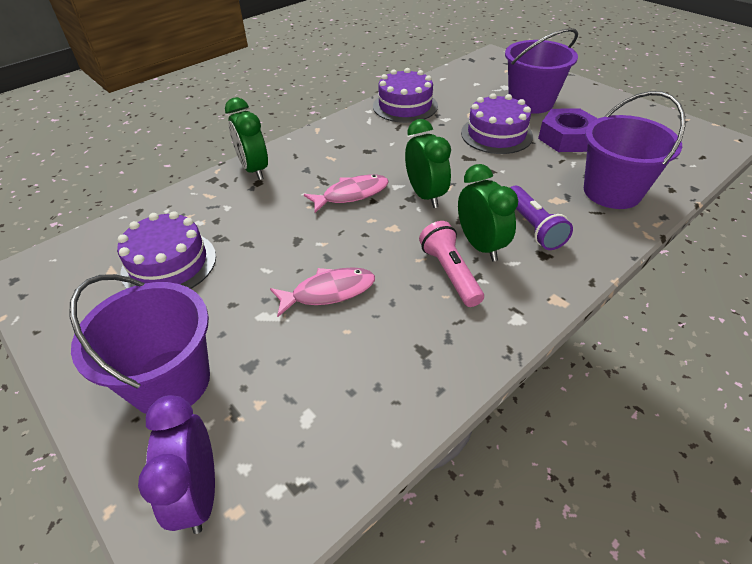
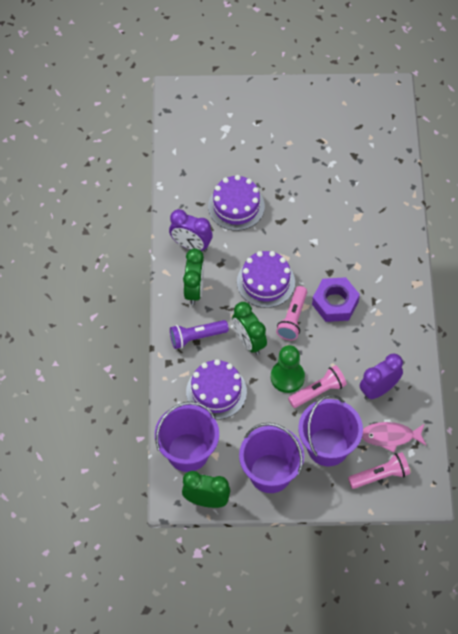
green pawn: none = 0 -> [271,345,305,393] = 1
pink fish: [270,267,375,317] [304,175,389,213] = 2 -> [362,422,426,452] = 1
pink flashlight: [419,221,484,307] = 1 -> [276,286,307,340] [288,365,347,408] [348,452,410,489] = 3
purple clock: [138,395,215,534] = 1 -> [169,209,213,252] [360,354,403,400] = 2

